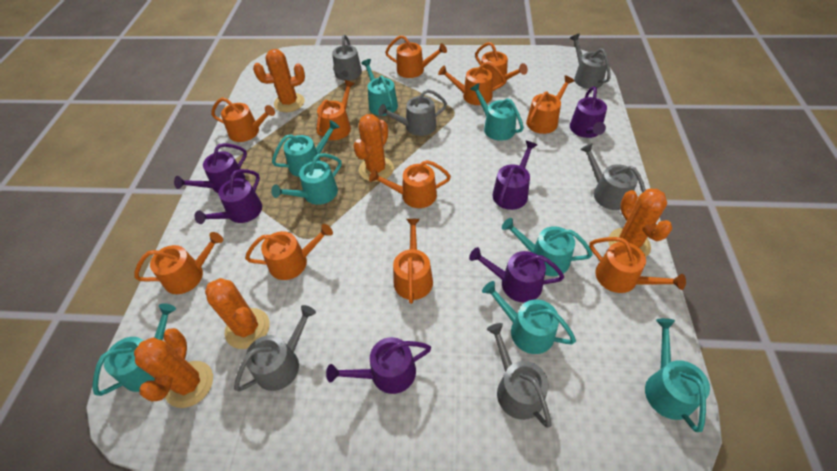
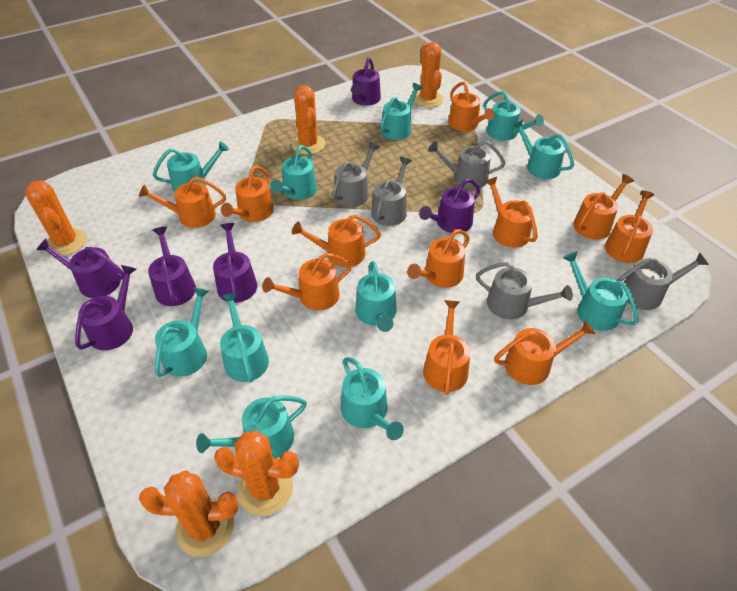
grey watering can: [234,305,316,391] [332,35,362,81] [378,89,447,136] [487,323,551,428] [570,33,611,89] [580,143,646,210] = 6 -> [332,142,380,207] [371,157,412,226] [428,141,506,189] [476,262,573,320] [617,252,709,310] = 5
turquoise watering can: [92,303,176,396] [271,153,342,205] [272,120,340,177] [361,59,398,116] [470,83,524,141] [482,281,576,354] [502,218,593,276] [645,318,710,432] = 8 -> [153,141,229,192] [155,287,209,377] [196,395,307,459] [220,292,269,383] [270,145,317,200] [341,357,404,440] [356,261,397,332] [381,83,423,140] [484,91,544,141] [512,119,574,179] [563,251,639,331] = 11

